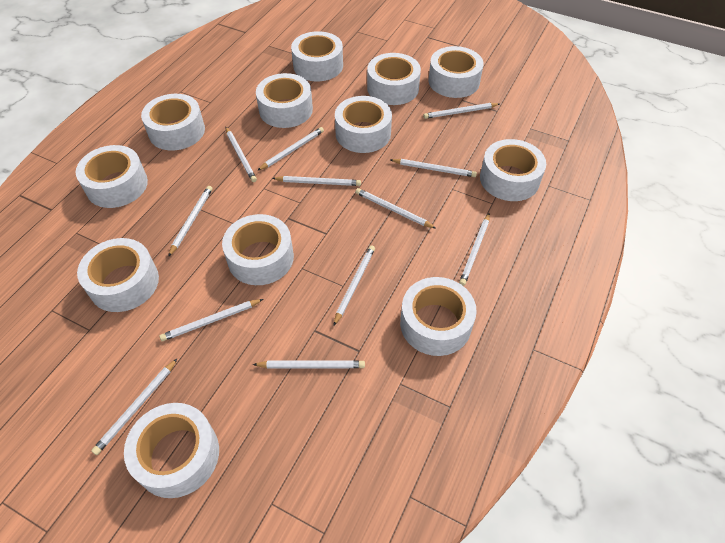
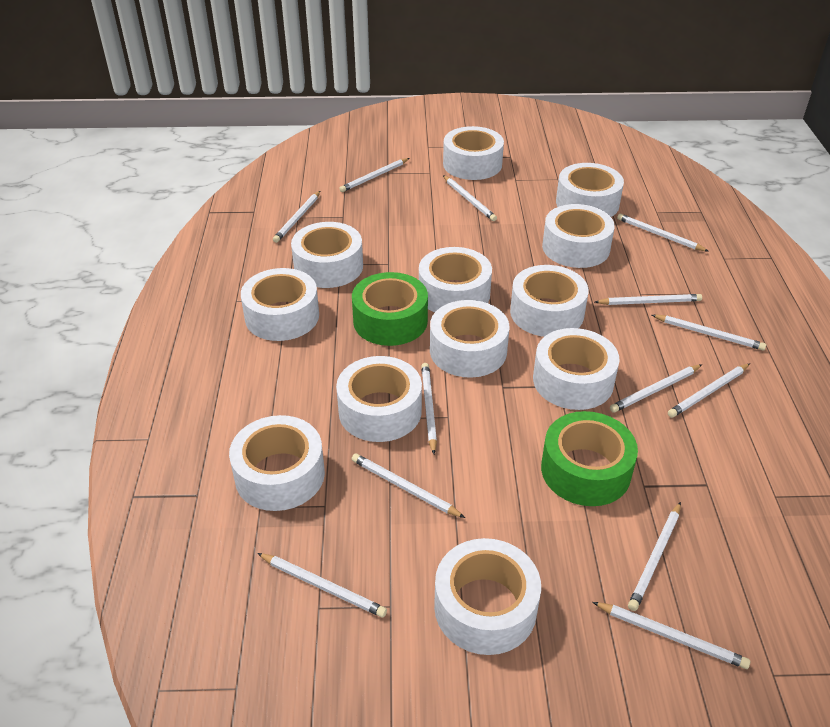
green tape: none = 0 -> [352,272,428,346] [541,411,638,506] = 2
white pencil: [91,358,178,455] [160,299,263,341] [168,186,212,257] [226,127,257,182] [253,360,365,369] [257,127,324,171] [272,176,361,186] [333,246,375,326] [355,188,436,229] [390,159,477,177] [423,103,499,119] [459,213,490,286] = 12 -> [257,553,387,618] [273,191,320,243] [339,158,410,192] [352,454,465,518] [421,363,437,454] [443,175,497,221] [593,602,750,669] [595,294,702,305] [610,364,702,413] [617,214,709,252] [628,502,681,611] [652,315,766,351] [668,364,750,418] = 13

